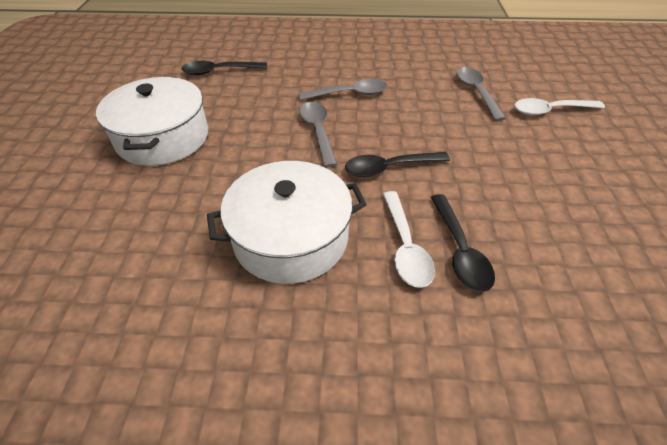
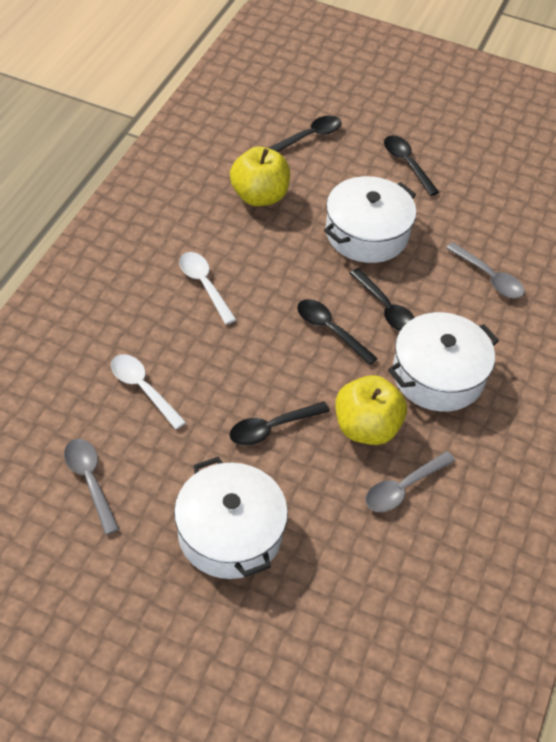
black spoon: [181,61,267,75] [345,152,450,177] [431,194,495,292] = 3 -> [230,402,330,446] [269,116,342,152] [297,299,378,365] [350,268,415,331] [384,135,439,196] = 5
white pot: [96,77,208,166] [207,161,367,284] = 2 -> [174,457,288,579] [324,176,417,263] [388,312,499,412] = 3
yellow apple: none = 0 -> [230,147,290,206] [335,375,407,445] = 2

